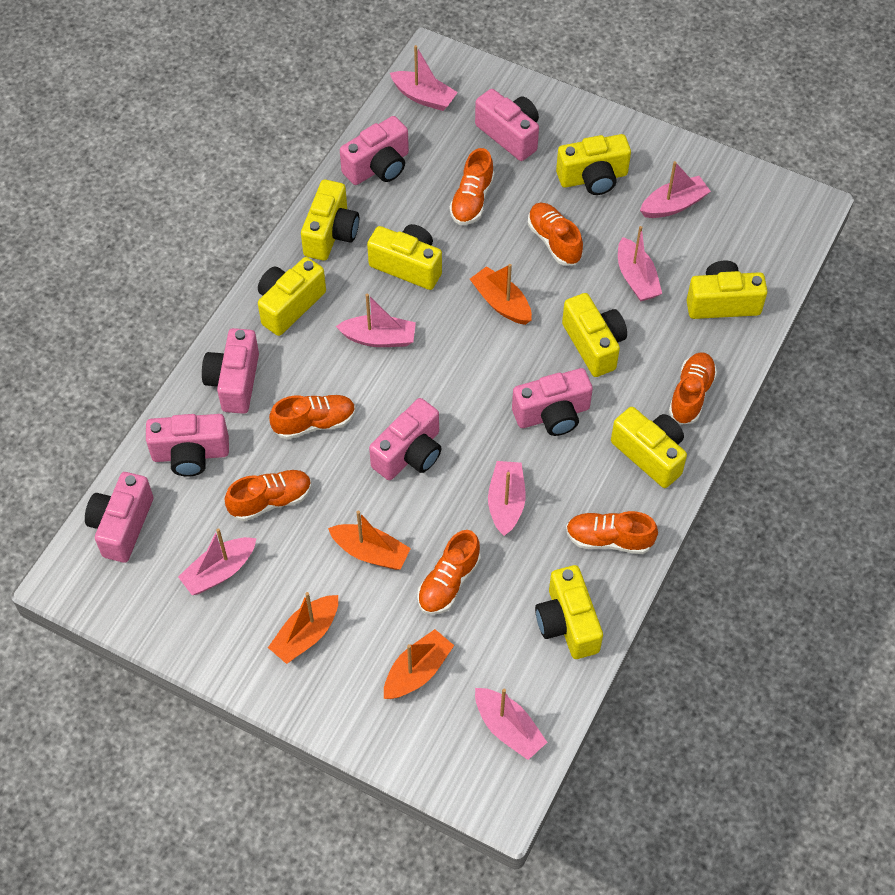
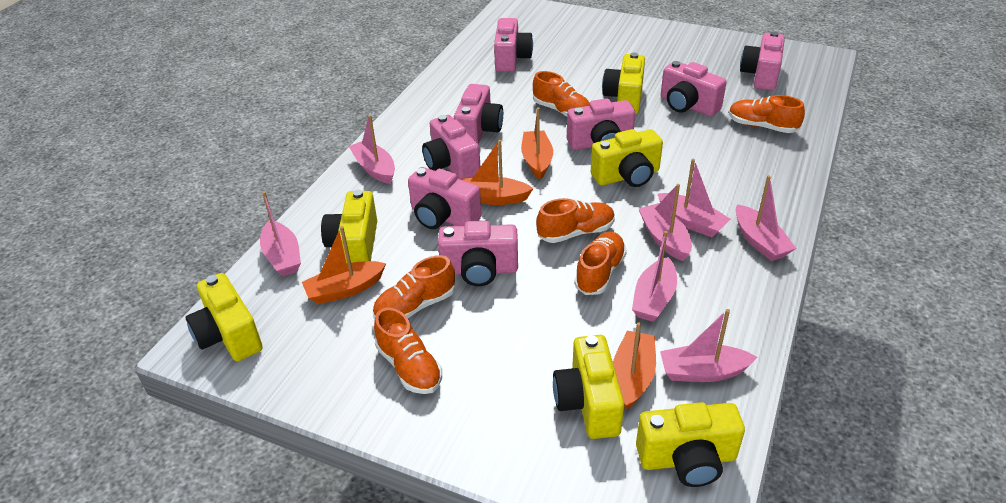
orange shoe: [225,470,312,521] [269,395,356,439] [417,530,481,615] [449,148,494,225] [528,203,583,266] [566,511,658,554] [669,352,717,425] = 7 -> [373,255,455,319] [374,308,442,394] [533,71,590,116] [536,198,615,243] [574,232,627,295] [729,95,805,133] = 6
pink camera: [85,472,153,563] [146,414,229,477] [202,328,259,414] [340,116,409,185] [369,398,442,480] [475,89,539,161] [512,368,593,436] = 7 -> [408,167,482,229] [422,115,480,179] [438,221,518,286] [454,84,503,144] [494,18,533,72] [567,98,635,150] [661,61,727,116] [740,31,785,91] = 8
yellow camera: [258,257,326,336] [301,180,359,261] [367,224,442,290] [535,565,603,659] [556,134,631,195] [562,293,627,377] [611,407,687,488] [687,261,768,319] = 8 -> [186,273,263,361] [321,190,377,263] [553,335,624,439] [591,129,663,187] [602,52,645,114] [636,402,745,487] = 6

